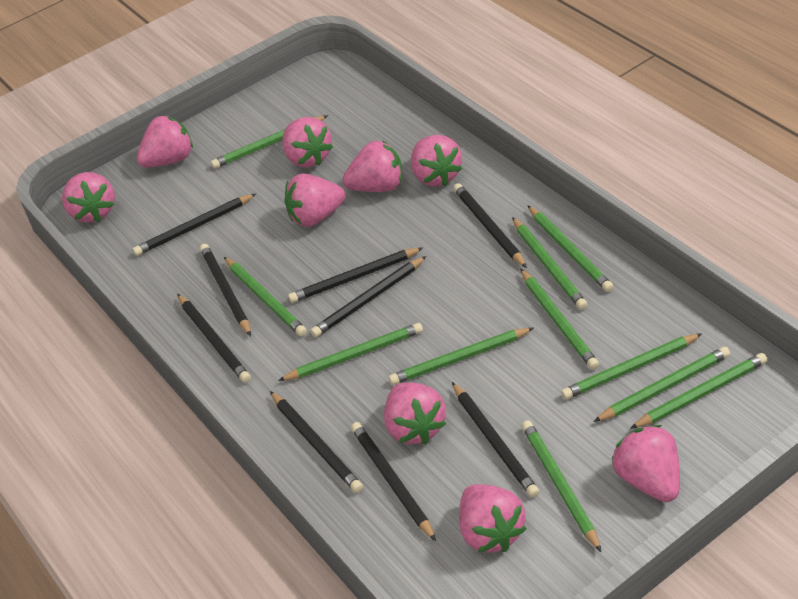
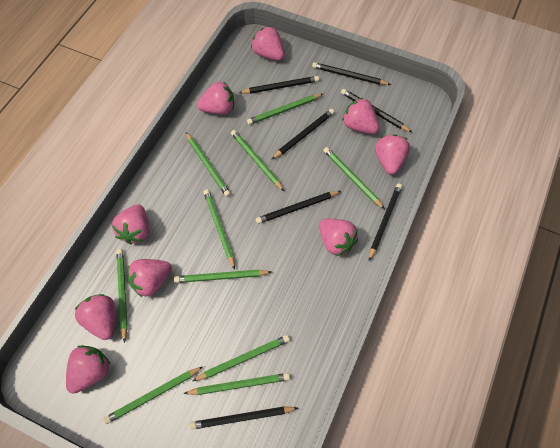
black pencil: [133,194,256,256] [177,294,251,383] [200,244,251,336] [270,391,363,493] [288,248,423,303] [310,256,426,337] [351,422,436,541] [452,382,540,498] [453,183,527,268] = 9 -> [190,406,298,430] [239,76,319,94] [256,191,341,224] [271,109,334,160] [312,62,391,85] [341,89,412,132] [369,184,402,261] = 7
green pencil: [211,115,328,169] [224,257,307,336] [278,323,423,381] [389,328,534,385] [512,217,588,310] [520,268,599,370] [521,420,601,552] [528,206,614,292] [561,333,702,399] [593,347,730,422] [630,353,767,429] = 11 -> [104,367,203,424] [117,249,128,343] [174,270,271,283] [183,373,290,395] [186,132,231,197] [193,335,290,381] [204,189,235,269] [231,130,284,191] [247,94,323,125] [323,147,385,209] = 10

